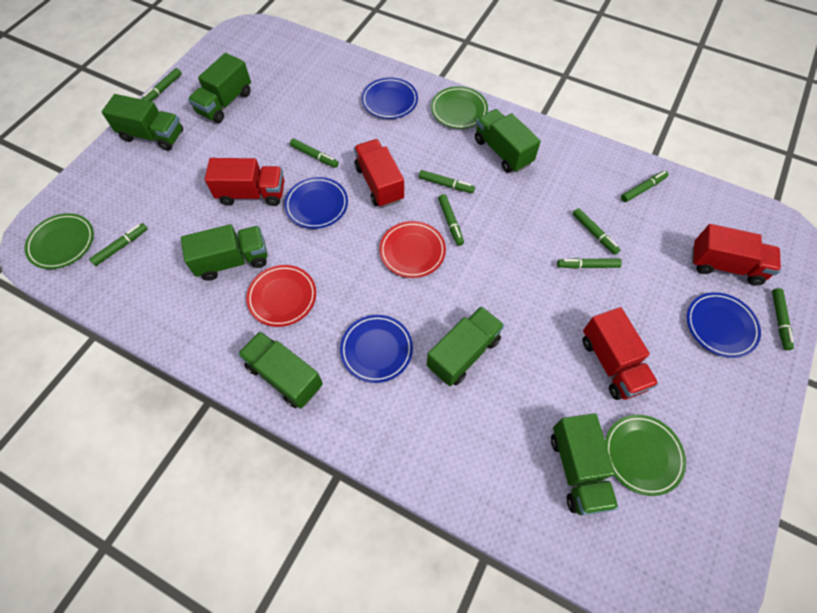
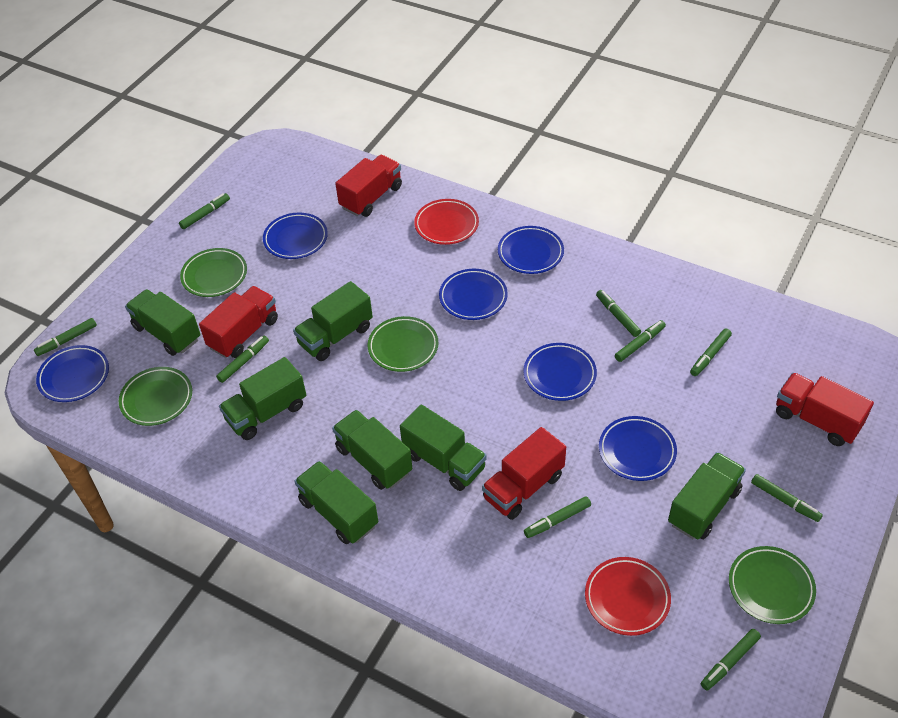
blue plate: [284,177,348,229] [340,315,413,383] [362,78,418,119] [687,292,761,358] = 4 -> [36,345,109,402] [263,213,328,259] [439,269,508,320] [498,226,564,274] [523,343,597,401] [599,416,677,481] = 6
green plate: [25,213,94,269] [431,86,488,129] [605,415,686,496] = 3 -> [119,367,192,426] [180,248,247,297] [368,316,438,372] [729,546,816,624] = 4

